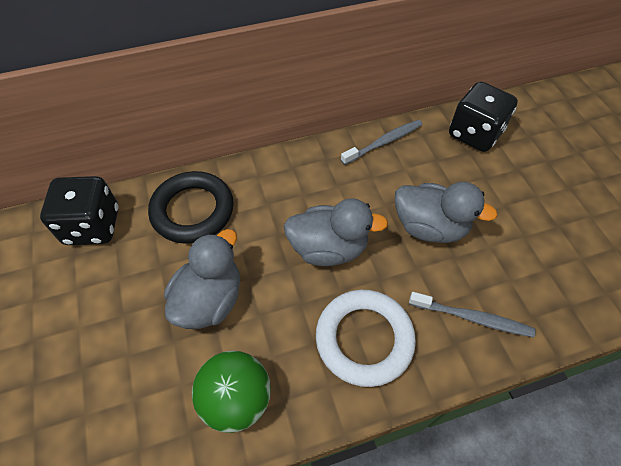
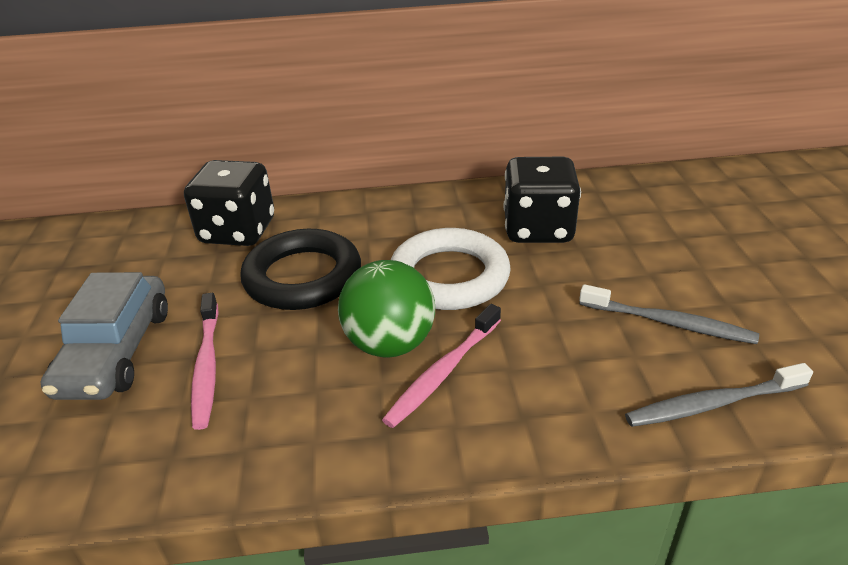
grey car: none = 0 -> [41,272,168,400] = 1
grey duck: [164,229,240,329] [284,198,388,266] [394,182,498,243] = 3 -> none = 0
pink toothbrush: none = 0 -> [191,293,219,430] [382,304,501,428] = 2

